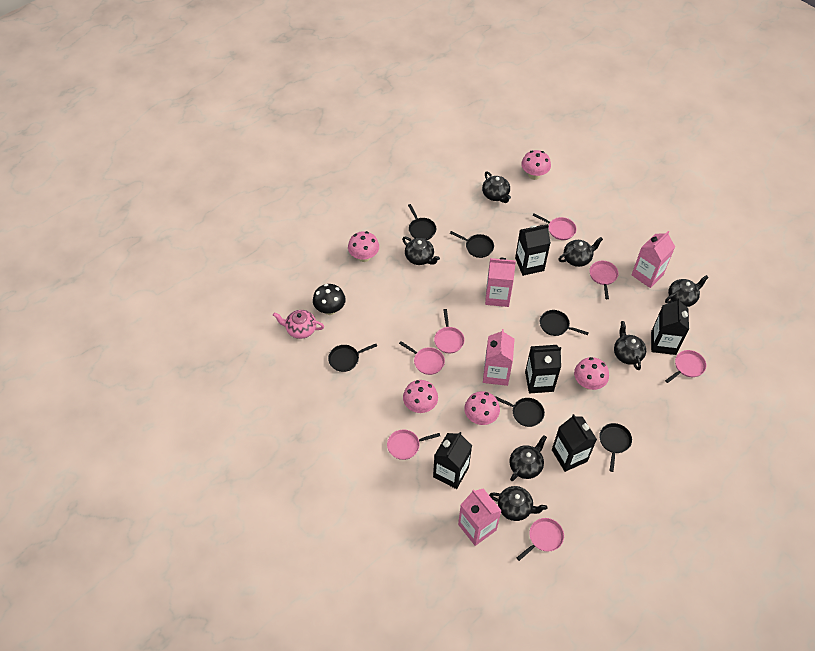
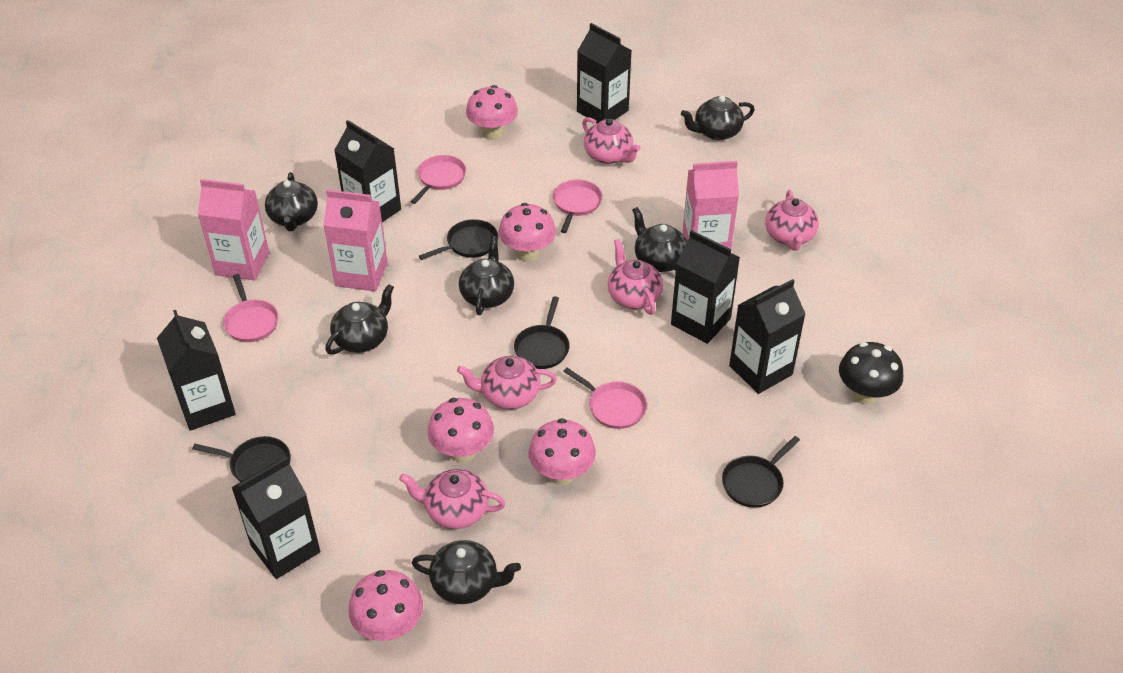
black carton: [433,432,472,489] [515,224,551,276] [525,345,561,393] [552,414,597,472] [651,298,689,355] = 5 -> [157,310,236,431] [231,457,320,579] [334,120,401,222] [577,23,632,123] [671,230,740,344] [729,279,805,394] = 6
black pan: [328,344,377,372] [408,204,436,240] [450,231,494,258] [495,396,545,427] [540,310,589,336] [599,423,632,472] = 6 -> [192,436,291,482] [419,219,498,260] [514,296,570,369] [722,436,800,508] = 4
black teapot: [402,237,440,265] [482,171,511,203] [489,486,548,521] [509,435,547,481] [558,237,603,267] [614,321,646,370] [665,275,709,307] = 7 -> [265,172,318,231] [326,284,394,355] [412,540,521,604] [459,236,514,315] [632,207,687,272] [681,96,755,140] = 6
pink carton: [458,489,502,546] [483,329,515,386] [485,258,516,307] [631,231,675,288] = 4 -> [198,179,269,280] [324,189,388,292] [683,161,739,249] = 3
pink pan: [387,430,440,460] [399,341,445,375] [434,309,465,353] [517,518,564,561] [533,213,577,240] [589,261,619,299] [665,350,706,383] = 7 -> [223,274,279,342] [411,155,466,204] [553,180,602,233] [563,368,647,429] = 4
pink teapot: [273,310,324,339] = 1 -> [399,469,505,529] [457,356,557,409] [582,117,641,164] [608,239,663,315] [765,190,819,251] = 5

